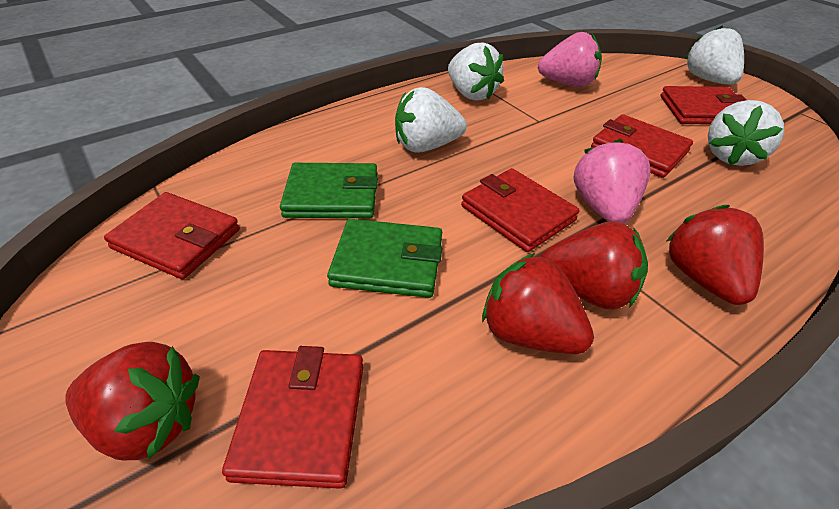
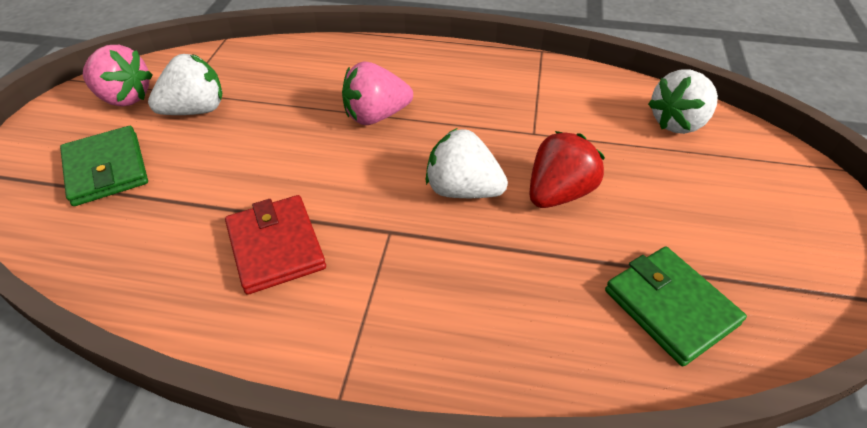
red strawberry: [65,342,200,460] [482,253,594,354] [541,221,648,310] [666,205,764,305] = 4 -> [530,131,605,208] = 1
red wallet: [104,192,240,279] [222,346,363,489] [461,168,579,252] [591,114,693,178] [661,86,746,124] = 5 -> [225,195,326,295] = 1
white strawberry: [395,87,467,153] [448,43,504,101] [685,25,744,85] [708,100,784,166] = 4 -> [148,54,222,115] [426,128,508,198] [648,70,718,134] = 3

